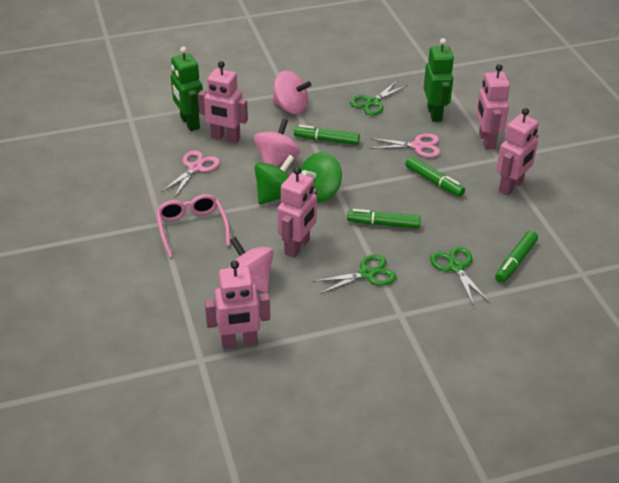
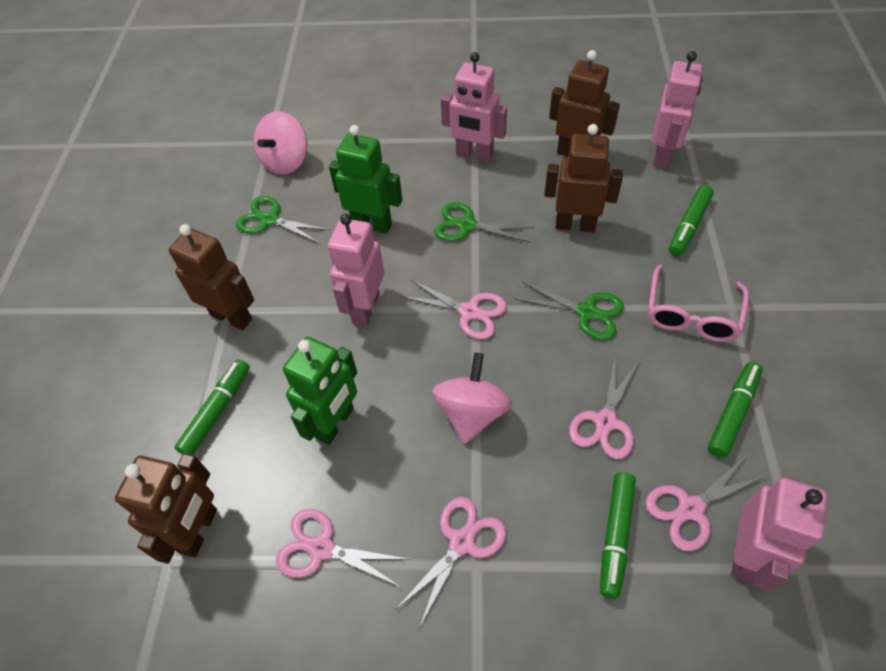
brown robot: none = 0 -> [115,453,217,564] [169,224,254,330] [544,124,623,233] [549,50,620,157] = 4
green spinning top: [255,155,294,204] [301,152,342,202] = 2 -> none = 0
pink robot: [198,61,248,144] [205,260,270,349] [277,167,317,258] [476,64,510,150] [496,108,539,195] = 5 -> [328,214,384,326] [441,52,507,163] [651,51,703,169] [731,476,828,591] = 4
pink scissors: [161,151,220,198] [370,133,440,157] = 2 -> [276,509,408,587] [396,497,507,628] [400,279,507,339] [569,357,639,459] [645,455,768,551] = 5
pink spinning top: [229,237,274,293] [254,119,300,167] [272,71,311,114] = 3 -> [254,111,307,175] [432,353,512,444] = 2

